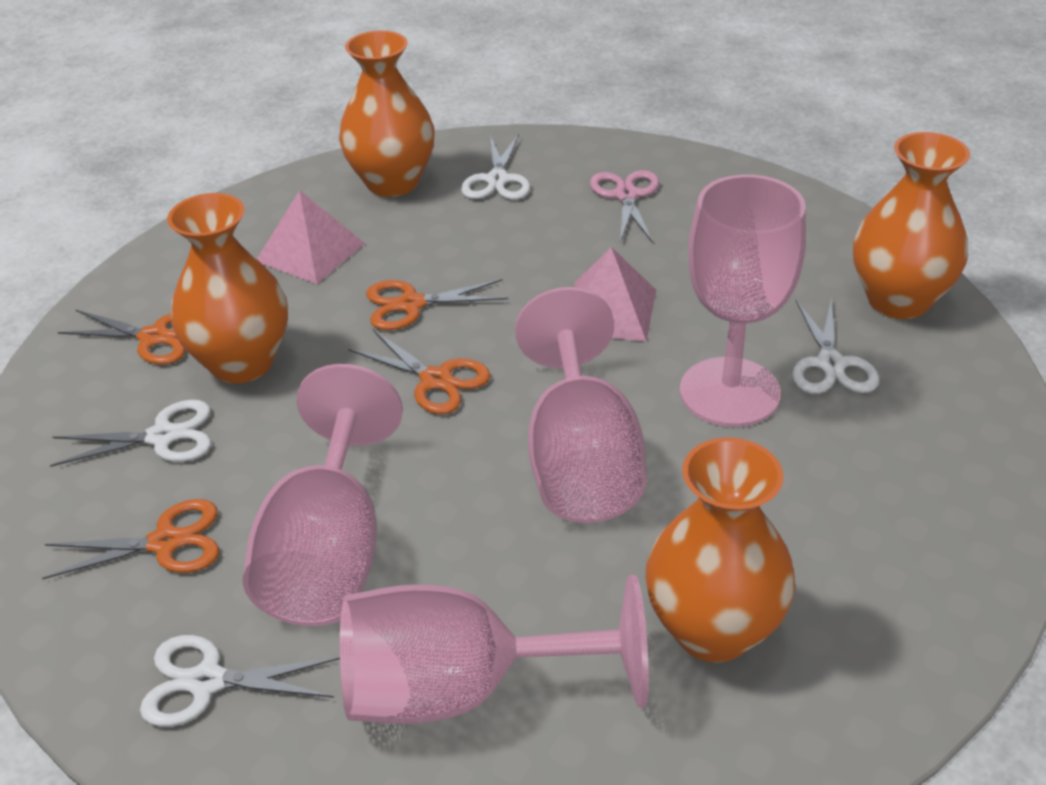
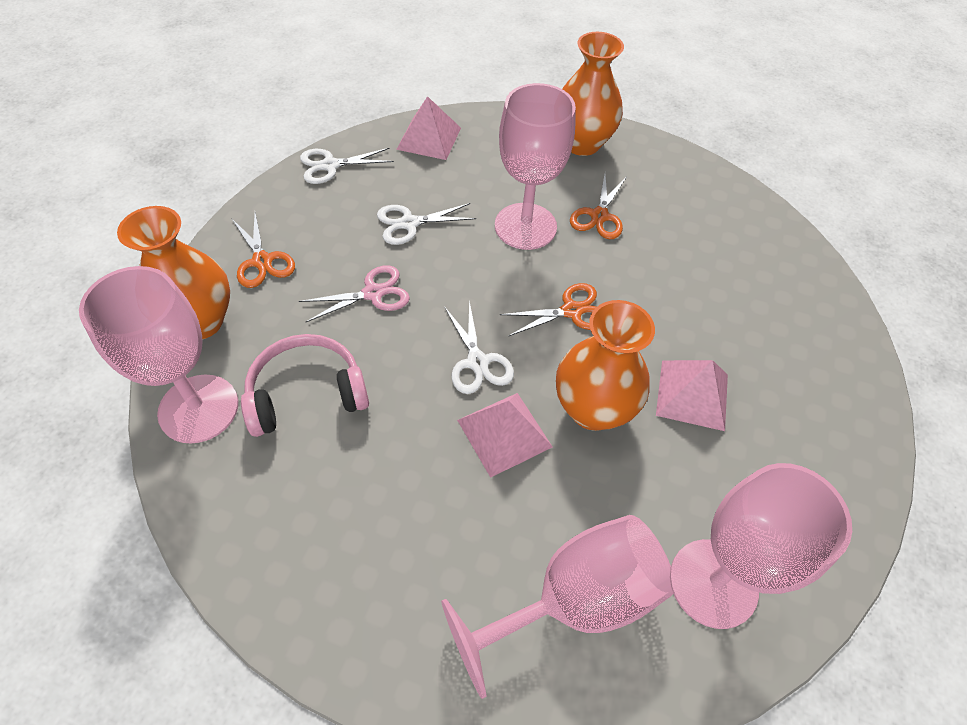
orange scissors: [42,499,219,579] [58,309,185,365] [348,329,490,414] [366,279,508,330] = 4 -> [231,213,295,288] [500,283,597,336] [570,175,627,239] = 3
orange vase: [167,193,288,383] [339,30,435,197] [646,437,795,663] [853,132,970,319] = 4 -> [117,206,230,340] [556,300,655,431] [562,32,624,156] = 3
pink headphones: none = 0 -> [241,334,369,437] = 1
pink pyramid: [257,190,365,284] [574,247,656,342] = 2 -> [396,96,461,160] [457,393,552,478] [656,360,728,431] = 3
white scissors: [50,400,211,467] [140,635,340,727] [461,134,530,200] [792,298,880,394] = 4 -> [300,148,394,184] [377,203,476,245] [444,301,514,394] = 3

